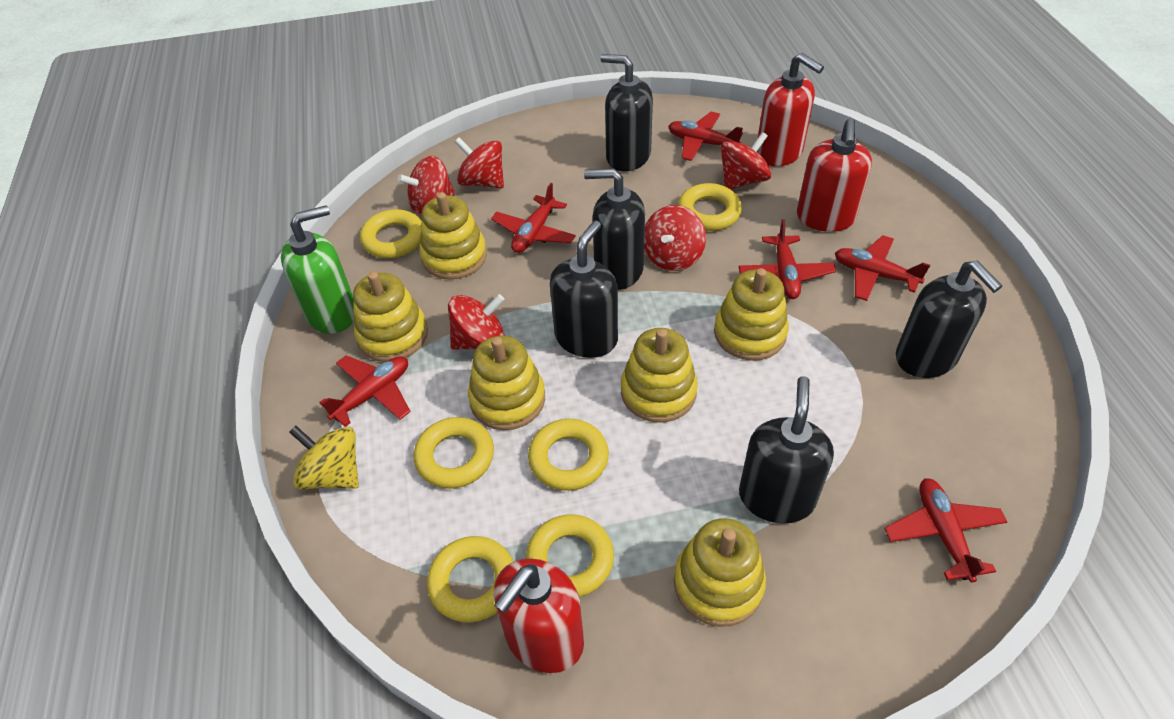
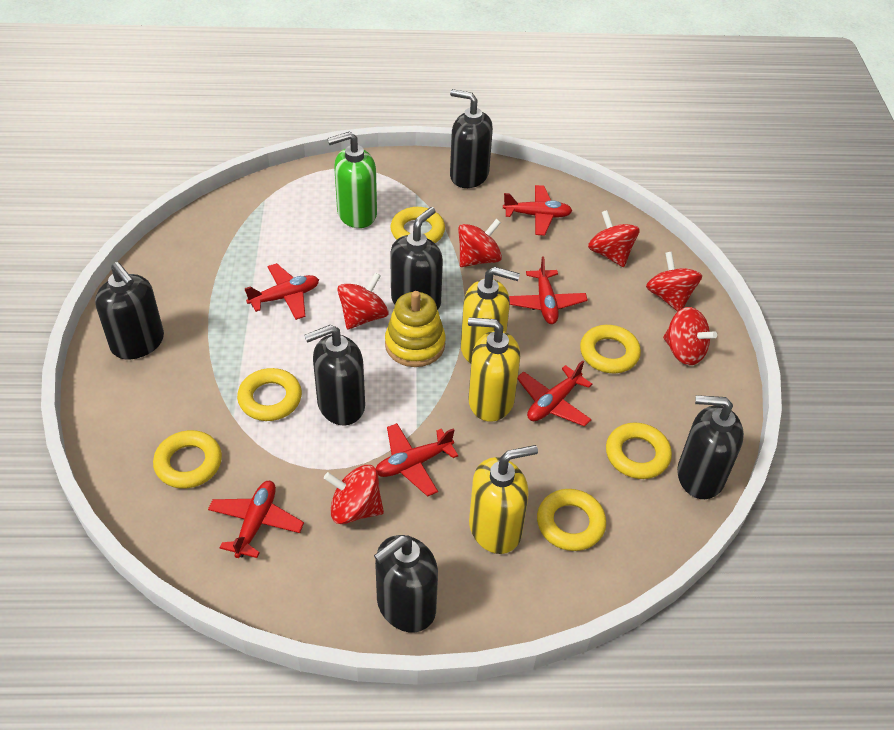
black soap dispenser: [550,221,618,358] [584,168,645,290] [600,54,653,171] [739,376,834,524] [896,260,1002,378] = 5 -> [95,262,164,359] [304,325,365,425] [374,535,438,632] [390,207,443,310] [450,89,493,188] [677,395,744,499] = 6
red soap dispenser: [494,558,584,673] [757,53,824,166] [797,118,872,232] = 3 -> none = 0
red spinning top: [397,156,455,216] [448,294,505,350] [454,137,504,188] [644,205,706,271] [720,132,771,189] = 5 -> [324,465,384,524] [337,273,389,330] [458,219,502,267] [588,210,640,267] [646,252,702,312] [663,307,717,365] = 6
yellow soap dispenser: none = 0 -> [461,267,520,364] [468,317,520,422] [469,445,538,554] = 3
yellow spinning top: [289,426,359,489] = 1 -> none = 0
yellow stacking toy: [353,272,428,362] [419,192,487,280] [468,336,545,430] [621,328,698,423] [674,518,766,627] [714,268,789,361] = 6 -> [385,291,446,367] = 1

